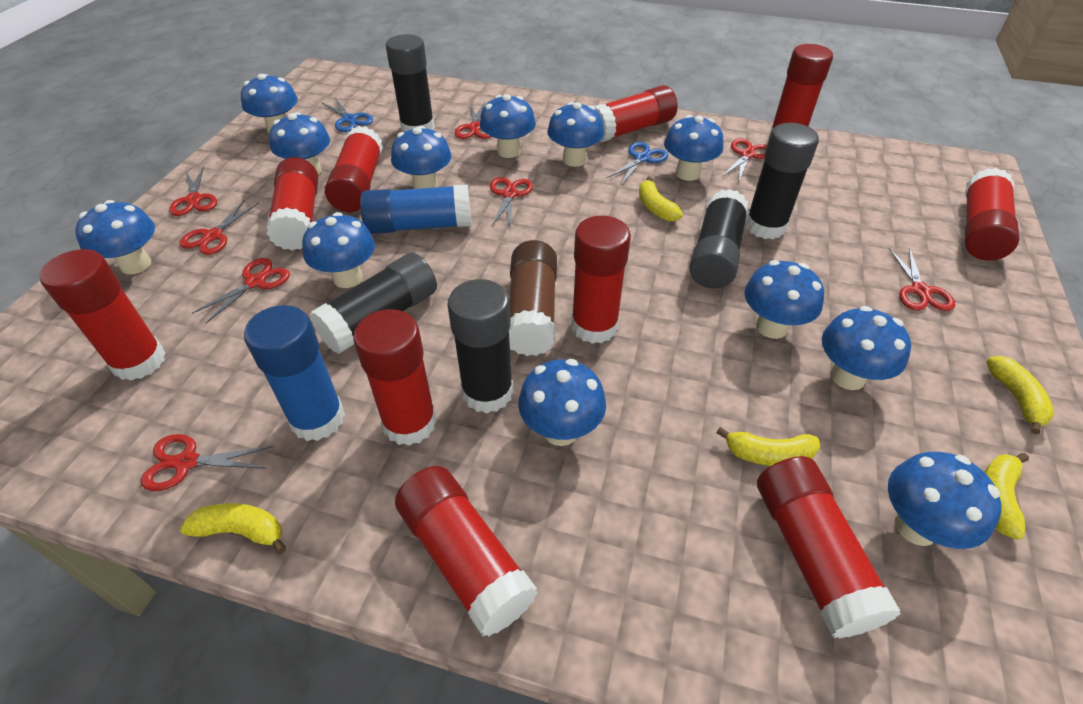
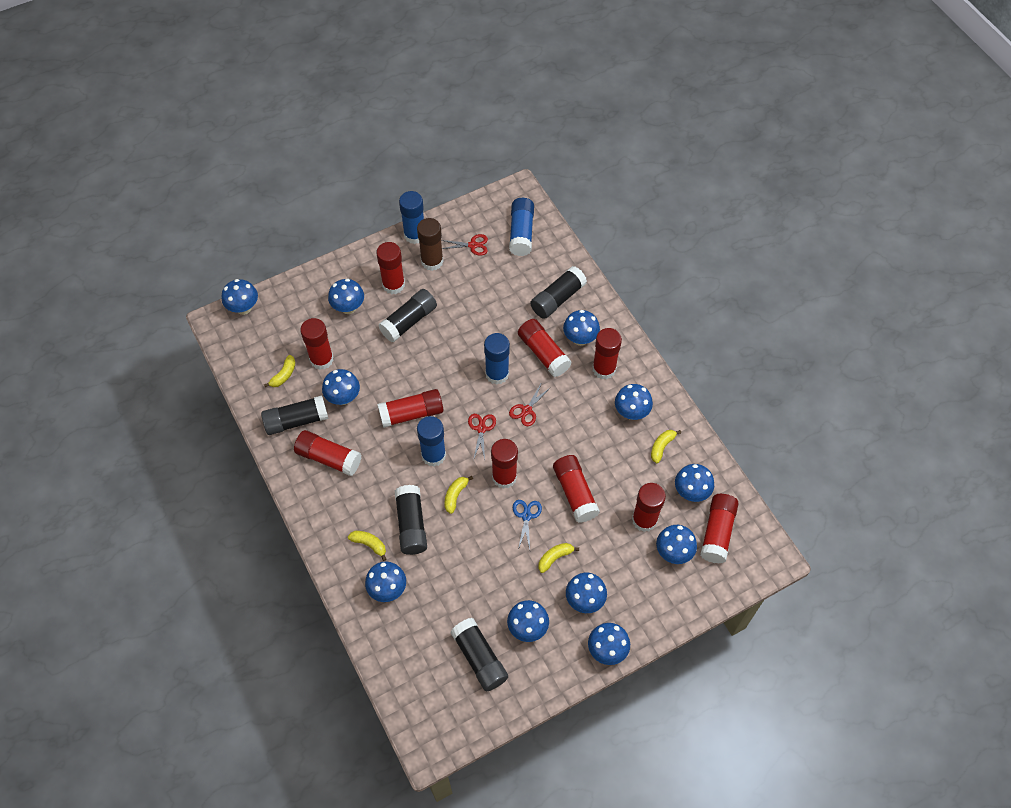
blue glue stick: [244,305,345,441] [360,184,471,234] = 2 -> [399,191,424,244] [417,416,446,467] [484,333,510,385] [509,198,534,256] = 4
blue mushroom: [75,200,155,274] [241,74,298,133] [269,112,330,175] [302,212,375,288] [391,126,451,189] [480,94,536,158] [518,359,606,446] [547,102,605,167] [664,115,723,181] [744,260,824,339] [822,306,911,390] [888,452,1002,549] = 12 -> [222,279,258,315] [322,369,360,405] [328,279,364,314] [365,562,406,602] [507,600,549,642] [563,310,600,346] [566,573,607,613] [588,623,630,665] [615,384,653,420] [656,525,697,564] [675,464,714,502] = 11
blue scissors: [321,98,373,132] [607,142,668,184] = 2 -> [513,500,542,549] = 1
red scissors: [141,434,273,491] [169,166,217,216] [179,200,259,255] [192,258,290,323] [455,102,492,139] [490,177,533,228] [722,139,767,181] [889,247,955,311] = 8 -> [441,234,488,256] [468,414,496,460] [509,382,551,426] = 3

